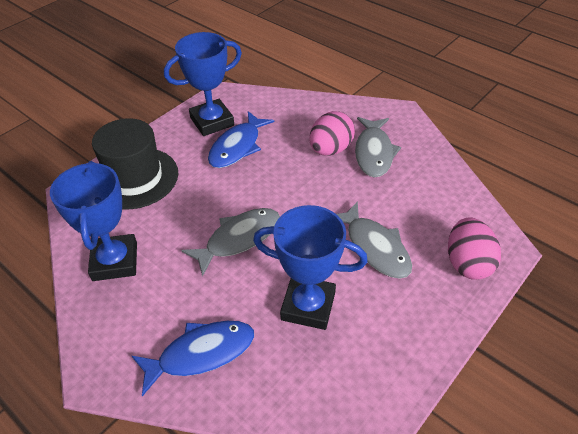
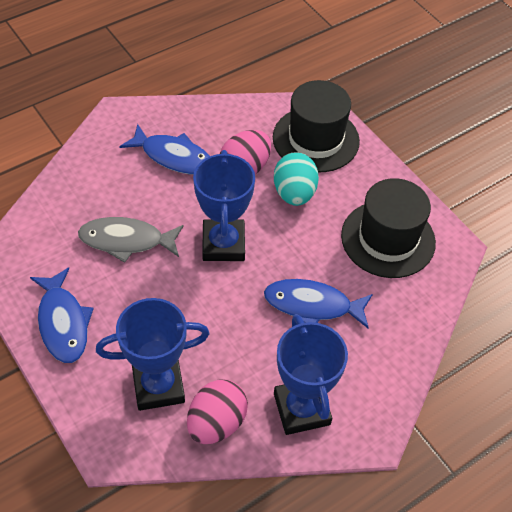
black hat: [92,118,178,209] = 1 -> [273,80,360,172] [341,178,436,278] = 2
blue fish: [132,321,254,396] [208,111,275,168] = 2 -> [30,267,94,363] [119,124,210,175] [264,279,373,328] = 3
grey fish: [181,208,280,277] [337,201,412,279] [355,117,401,177] = 3 -> [78,217,184,263] = 1
turquoise egg: none = 0 -> [274,152,319,206] = 1

